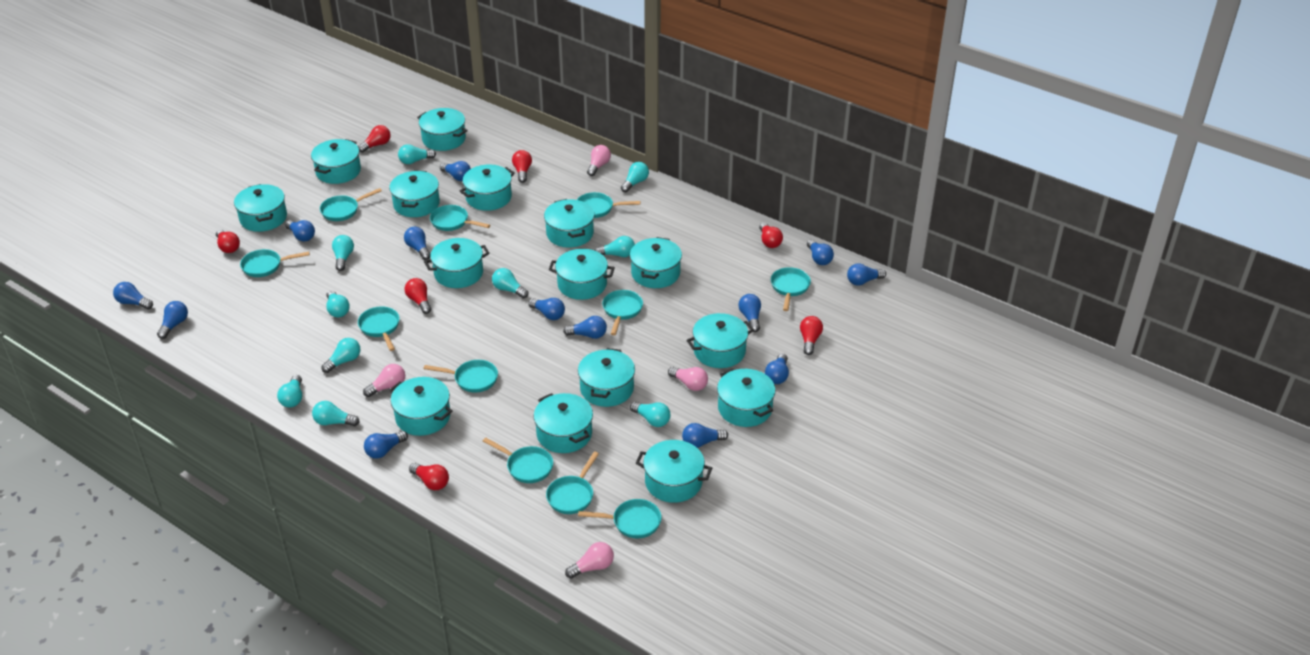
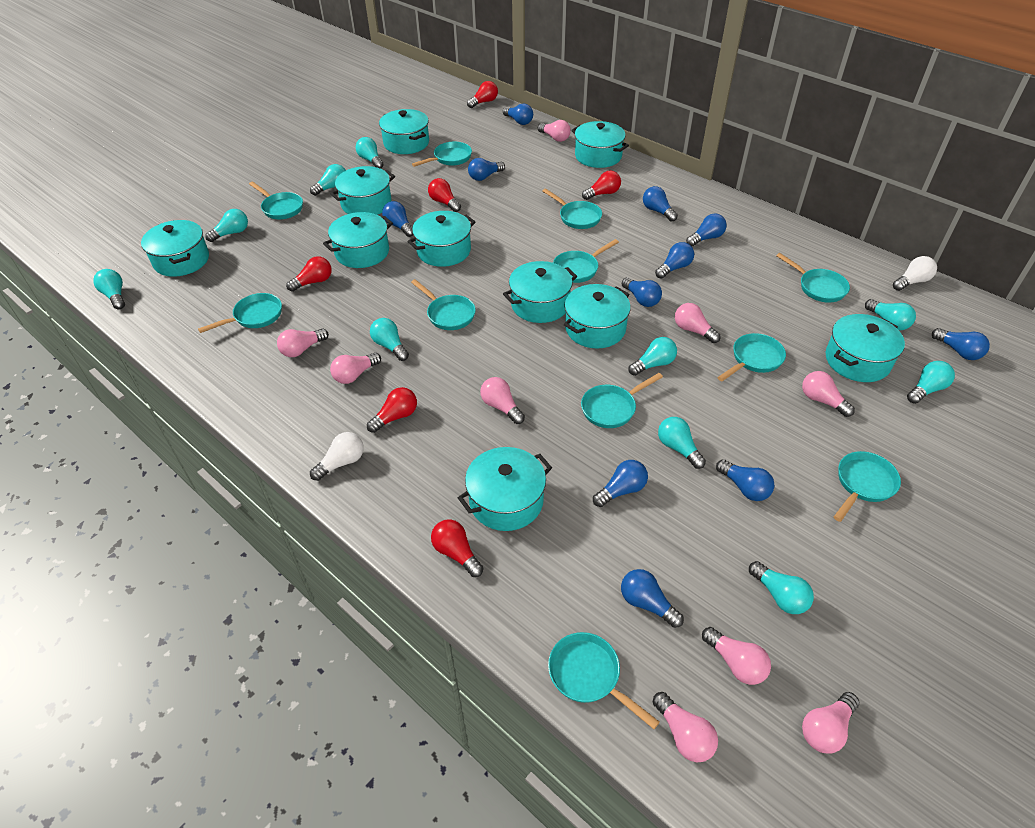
blue light bulb: [113,282,153,309] [157,301,188,339] [285,220,315,242] [364,431,408,459] [404,227,431,260] [440,161,471,181] [528,298,565,320] [563,316,607,339] [682,423,728,448] [738,294,761,332] [765,353,789,384] [807,239,834,265] [847,263,886,286] = 13 -> [382,201,413,237] [468,158,505,181] [503,104,533,125] [593,460,648,507] [621,569,684,628] [622,277,662,307] [643,186,678,222] [655,242,694,279] [686,214,727,246] [716,459,774,501] [932,328,990,360] = 11
pink light bulb: [363,364,405,397] [565,542,614,579] [587,145,611,176] [668,367,708,391] = 4 -> [277,329,329,357] [330,353,381,384] [480,377,525,424] [538,120,571,142] [653,692,718,762] [675,303,721,343] [702,627,771,685] [802,371,855,417] [802,692,859,754] = 9
red light bulb: [216,229,240,253] [358,125,391,153] [405,278,432,314] [409,463,449,490] [512,150,532,183] [759,222,783,248] [800,316,823,355] = 7 -> [286,256,332,292] [367,387,417,433] [428,178,461,212] [431,519,484,577] [467,81,498,108] [582,170,621,200] = 6
turquoise pot: [234,184,287,232] [311,139,361,184] [389,170,440,217] [389,377,453,436] [417,108,468,151] [424,238,490,288] [460,164,515,211] [534,393,593,453] [544,199,594,248] [549,249,615,300] [578,348,635,407] [630,237,682,288] [636,440,712,503] [686,313,754,368] [717,368,775,427] = 15 -> [141,220,209,277] [323,212,393,268] [330,166,395,215] [379,109,429,154] [407,211,476,267] [458,447,552,531] [503,261,577,323] [564,284,631,348] [571,121,629,168] [825,314,905,382] = 10
white light bulb: none = 0 -> [310,432,364,481] [893,256,937,291] = 2

